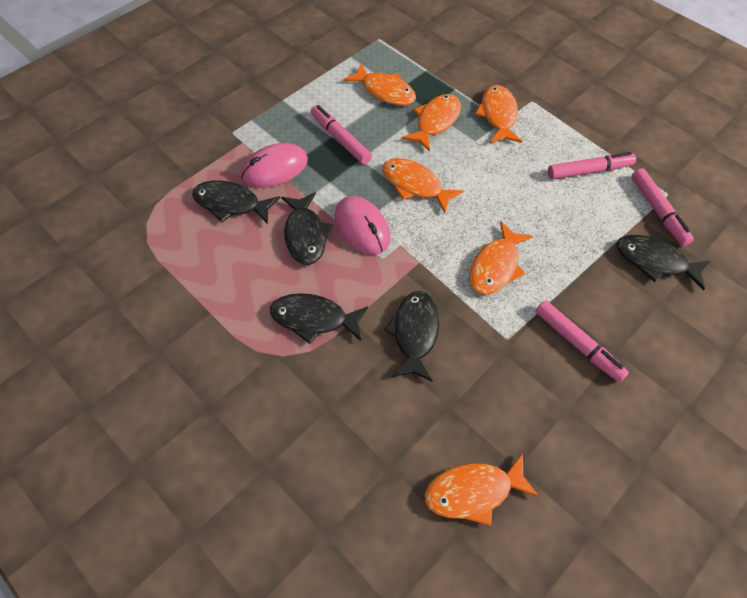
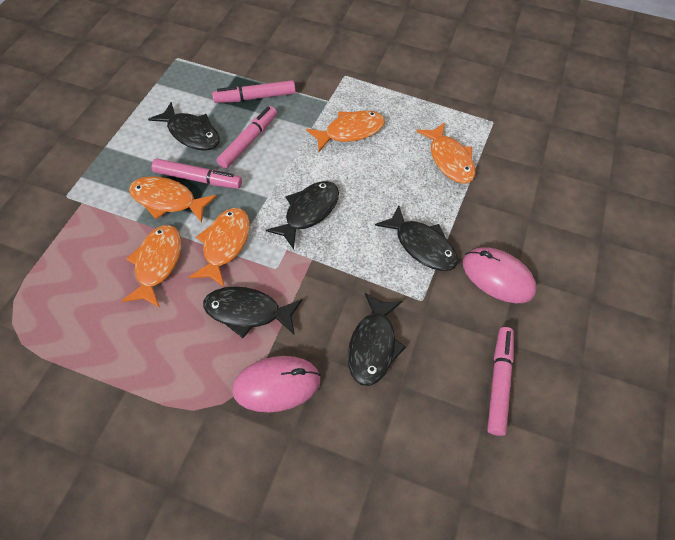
orange fish: [343,63,416,106] [382,158,464,213] [402,94,461,152] [425,453,539,526] [469,221,533,295] [475,85,522,143] = 6 -> [122,225,181,308] [129,176,217,223] [189,208,250,287] [306,110,385,151] [416,122,475,184] = 5

